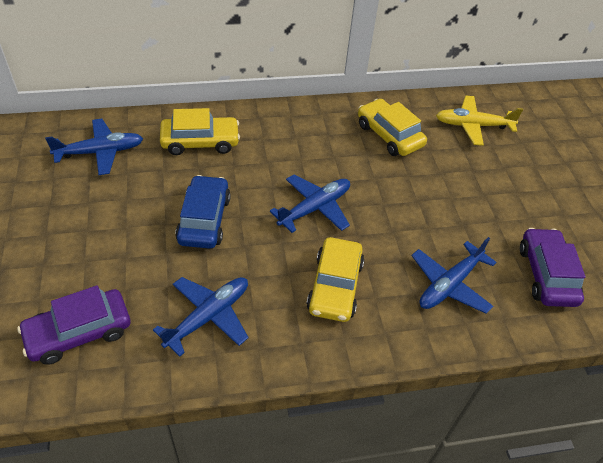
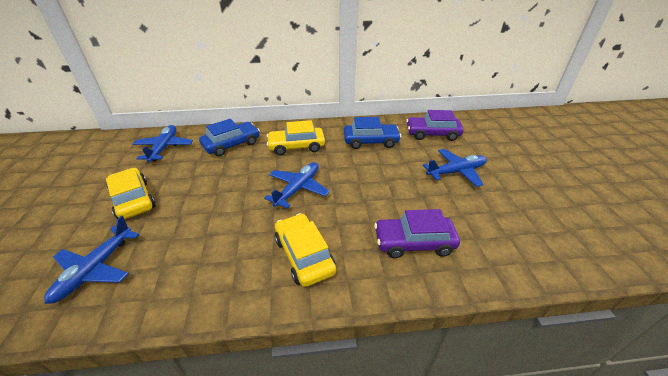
blue car: [175,175,231,249] = 1 -> [199,119,260,156] [344,117,401,149] = 2
yellow plane: [436,96,523,146] = 1 -> none = 0

